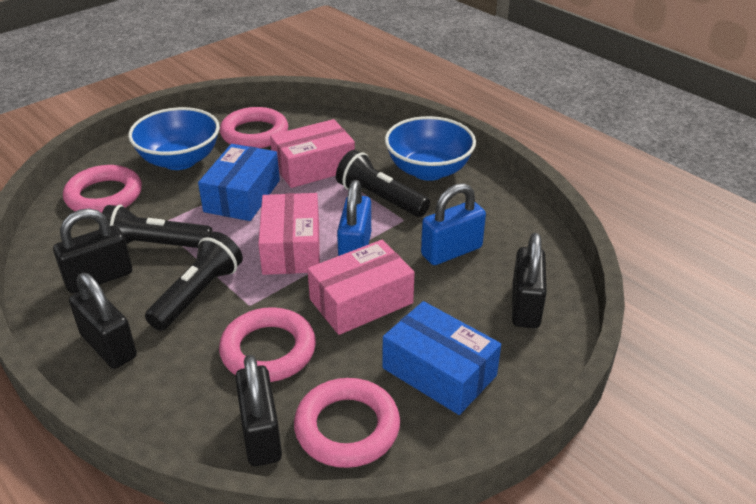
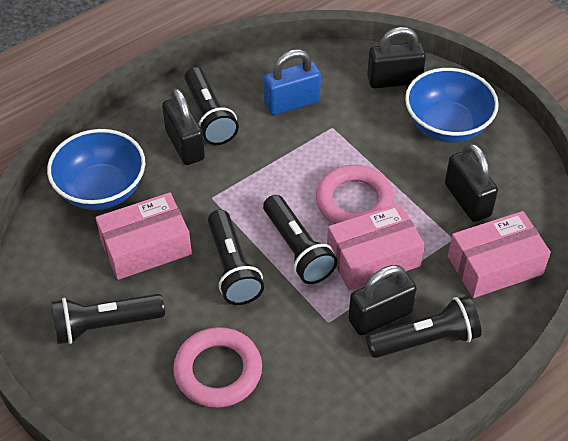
black flashlight: [99,204,212,248] [145,232,243,331] [336,150,430,217] = 3 -> [51,294,165,344] [185,67,239,145] [208,210,264,305] [263,195,337,284] [366,296,482,358] = 5
blue box: [198,144,280,221] [383,301,501,415] = 2 -> none = 0
blue padlock: [337,180,371,256] [421,183,486,265] = 2 -> [264,49,321,115] = 1
pink ring: [63,165,142,213] [219,307,316,382] [220,107,288,148] [294,378,400,468] = 4 -> [173,327,262,408] [316,165,395,224] = 2

